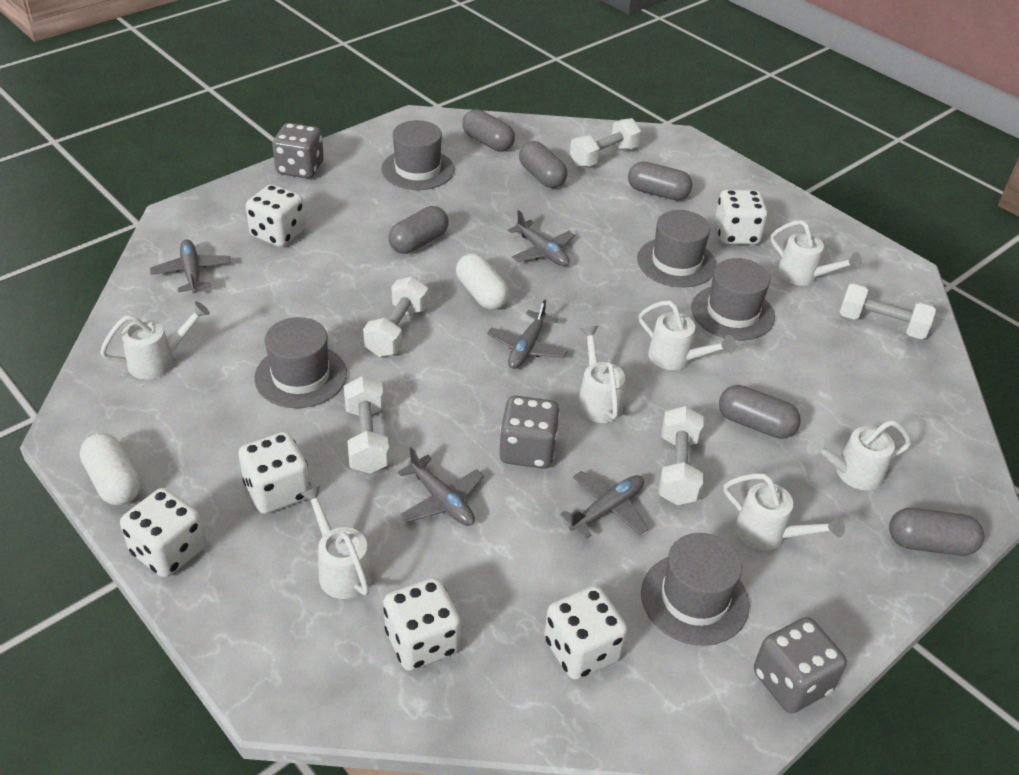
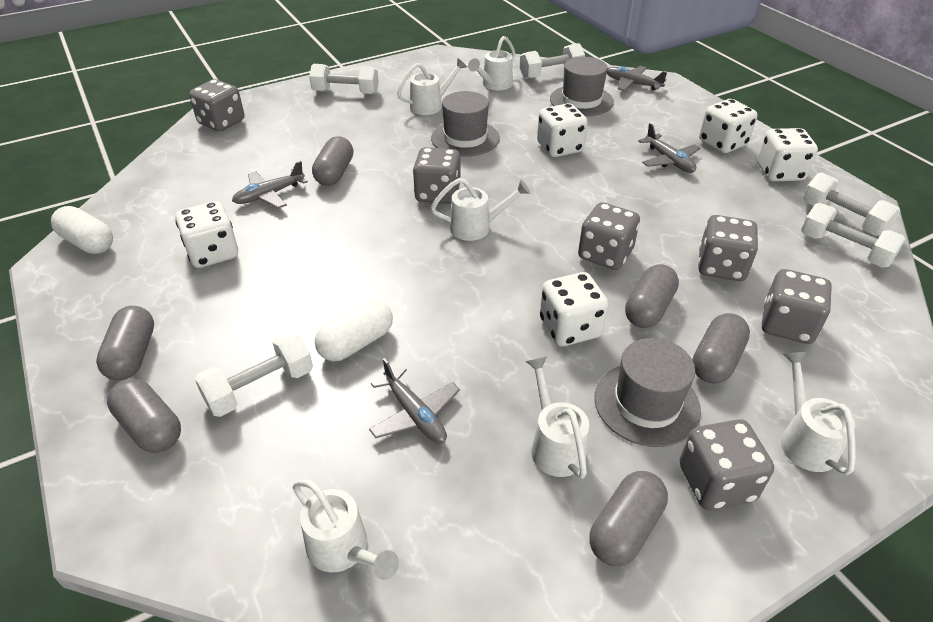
grey dice: [272,123,324,179] [500,396,560,469] [754,617,847,714] = 3 -> [189,79,244,131] [413,147,461,204] [578,202,640,270] [680,419,774,510] [698,215,758,281] [762,269,832,344] = 6
grey hat: [254,317,347,408] [381,120,454,190] [637,210,717,288] [641,533,749,646] [691,258,775,340] = 5 -> [431,91,500,157] [550,57,614,116] [594,338,701,447] = 3
grey plane: [150,239,231,293] [398,447,484,526] [487,299,568,369] [508,210,575,266] [560,471,648,538] = 5 -> [232,161,308,209] [369,358,460,444] [607,66,667,91] [638,123,700,173] = 4
white dice: [120,488,206,578] [238,432,310,514] [246,184,306,247] [383,578,461,671] [544,586,627,680] [715,190,768,245] = 6 -> [175,201,238,268] [537,103,588,157] [540,272,609,346] [699,99,757,153] [757,128,818,181] = 5
white watering can: [100,301,210,379] [301,486,373,599] [578,326,625,423] [639,301,736,370] [724,473,845,550] [771,220,862,285] [806,420,911,490] = 7 -> [293,479,399,580] [397,58,467,115] [431,178,531,241] [468,36,516,90] [526,356,589,479] [781,352,856,475] = 6

